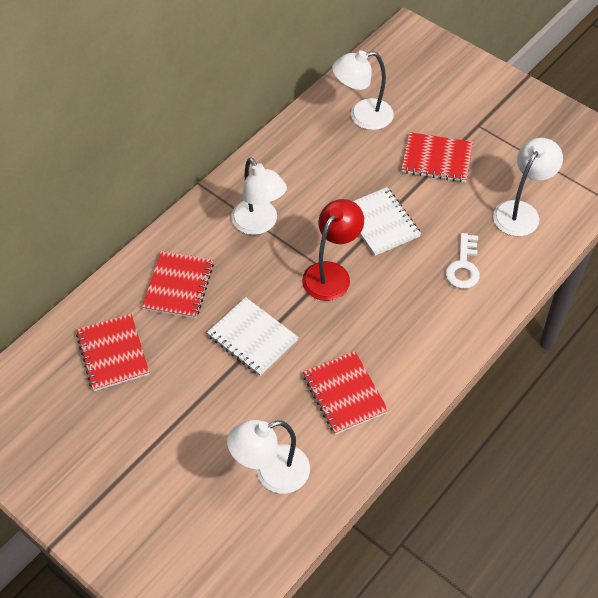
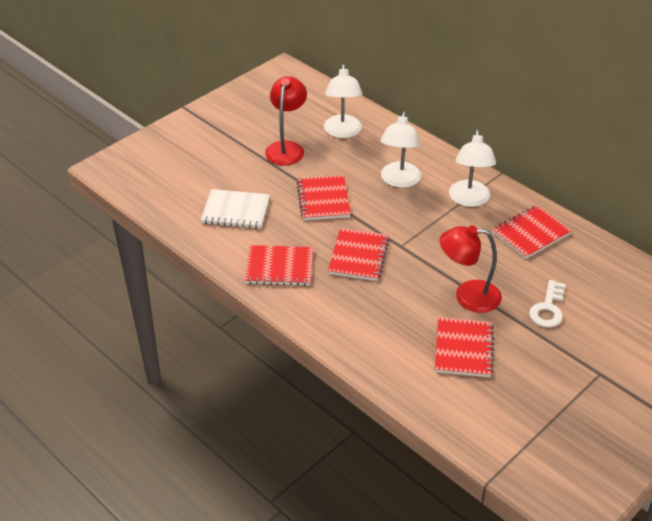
red lamp: [302,199,364,301] = 1 -> [265,76,307,165] [440,225,502,313] = 2
red notebook: [76,314,150,391] [142,251,214,318] [303,351,389,435] [402,132,473,182] = 4 -> [245,245,313,286] [297,175,351,220] [328,228,389,281] [435,317,494,377] [492,205,571,259] = 5
white lamp: [227,420,310,494] [231,157,287,235] [332,50,394,130] [493,138,563,236] = 4 -> [324,64,363,138] [380,111,421,188] [449,129,496,207] = 3
white notebook: [207,297,298,376] [353,187,421,256] = 2 -> [201,189,270,229] = 1

